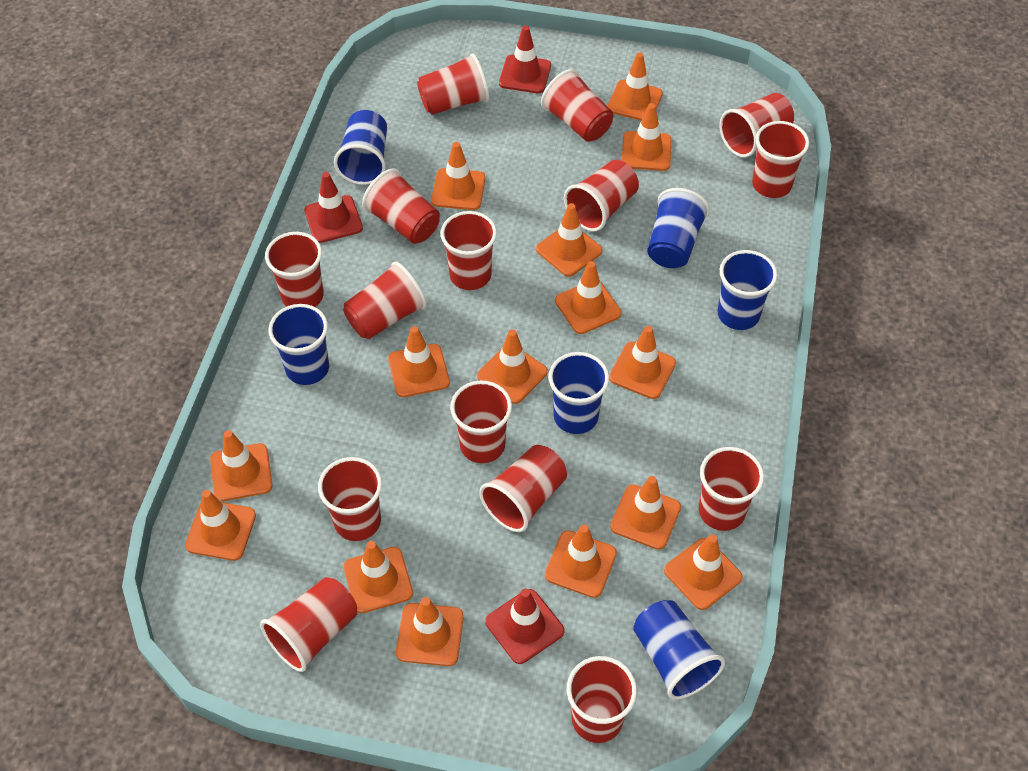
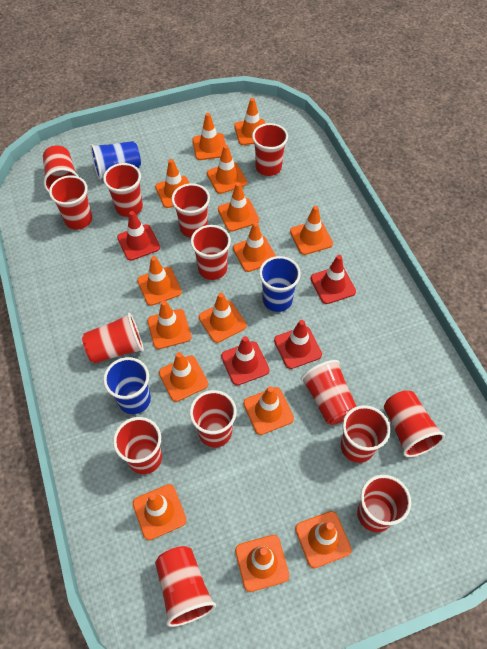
blue cup: [268,304,329,385] [334,110,387,185] [548,352,609,434] [633,600,725,700] [647,188,710,268] [718,250,777,330] = 6 -> [91,141,141,180] [103,357,151,414] [259,256,301,312] = 3
red cup: [260,577,357,672] [265,232,324,307] [318,457,382,541] [343,262,427,339] [362,168,440,244] [417,53,489,115] [441,211,497,290] [450,381,512,463] [479,445,567,532] [541,69,613,142] [564,160,639,232] [567,656,637,743] [699,447,764,531] [719,93,794,158] [752,121,809,198] = 15 -> [43,145,79,193] [49,175,92,230] [82,313,144,364] [103,163,143,217] [113,417,162,474] [155,546,216,627] [171,183,210,238] [190,390,237,447] [191,225,231,280] [252,123,288,176] [300,360,357,425] [341,405,390,463] [357,475,411,532] [384,390,445,457] = 14
red traffic cone: [304,172,363,243] [485,589,564,664] [499,26,551,93] = 3 -> [117,211,160,261] [221,336,269,386] [274,320,322,369] [311,255,356,304] = 4

